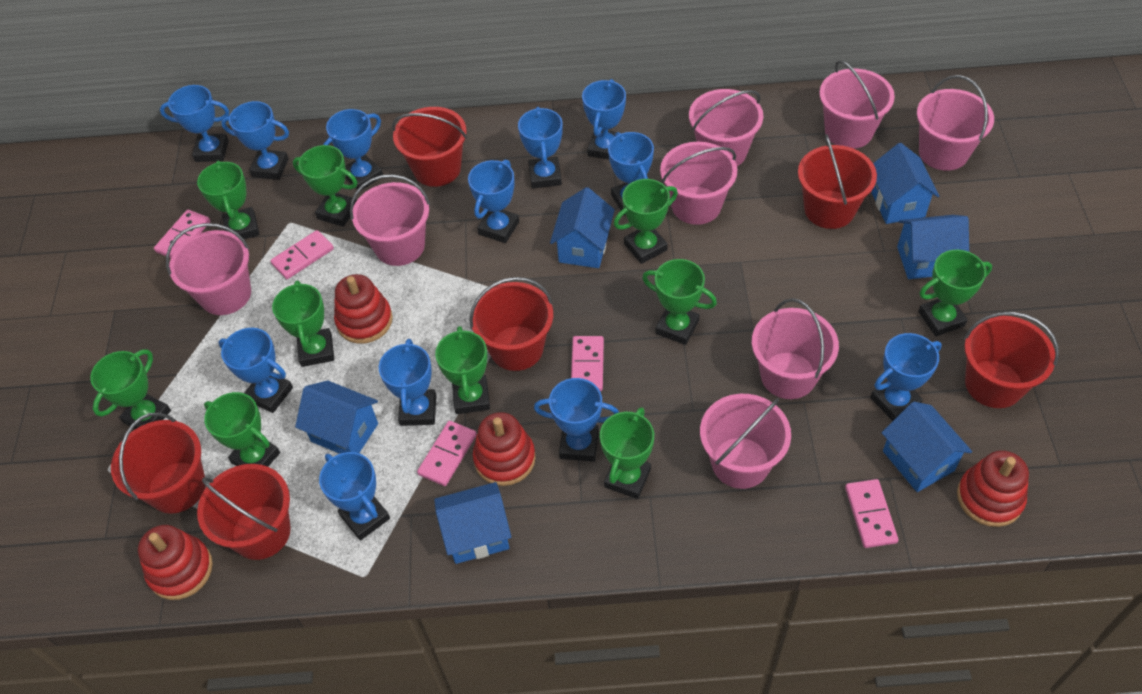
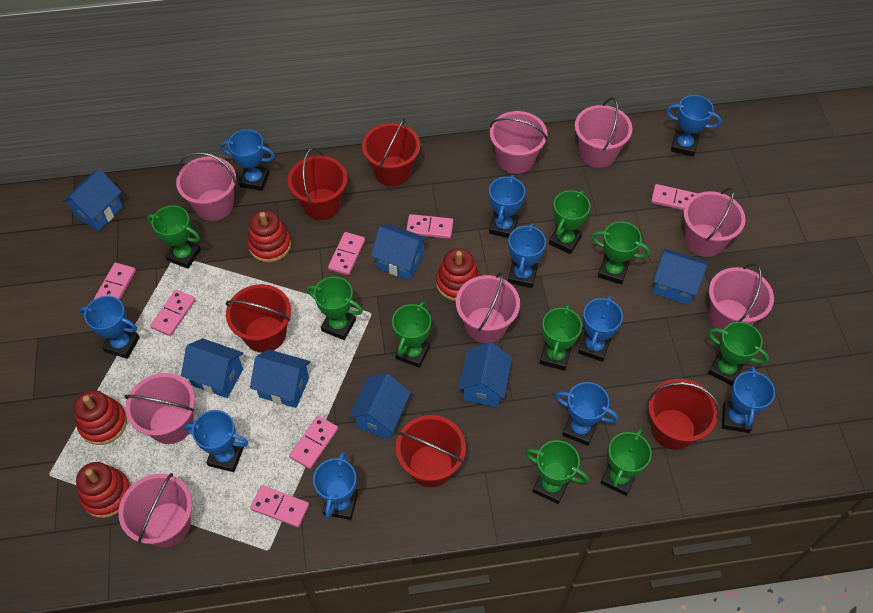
blue house: [295,381,378,454] [434,482,511,564] [550,187,615,268] [871,143,939,224] [882,402,972,492] [897,215,969,279] = 6 -> [62,169,123,231] [181,338,243,398] [250,349,311,408] [349,373,411,440] [371,224,428,280] [458,342,512,407] [652,248,707,305] = 7
blue trophy: [160,85,229,162] [218,328,293,413] [221,101,289,180] [319,452,390,541] [323,109,383,190] [379,339,437,426] [468,160,519,243] [518,107,563,189] [534,378,619,462] [582,79,626,160] [608,132,654,215] [870,333,942,421] = 12 -> [79,296,140,359] [184,410,248,472] [220,129,275,191] [313,452,358,520] [489,175,525,238] [508,223,546,288] [555,382,618,446] [578,296,623,362] [666,95,722,157] [722,366,775,433] = 10
green trophy: [90,349,171,429] [197,161,260,239] [204,392,280,467] [272,281,334,367] [293,145,358,227] [435,326,490,414] [600,407,654,499] [614,179,678,264] [642,259,717,345] [918,250,992,336] = 10 -> [147,205,201,269] [307,277,363,340] [392,302,431,368] [525,440,589,504] [540,304,582,371] [549,190,590,254] [591,222,650,285] [600,428,652,496] [708,322,769,386] = 9
pink domino: [154,210,210,258] [270,230,334,279] [417,421,477,486] [571,336,604,391] [845,479,898,548] = 5 -> [94,263,136,300] [150,290,196,336] [250,485,309,527] [289,416,338,469] [328,232,365,275] [406,214,453,239] [651,184,698,210] = 7
red bucket: [111,413,205,514] [197,464,291,560] [392,107,467,187] [469,277,553,371] [798,134,877,229] [964,312,1059,408] = 6 -> [226,284,291,353] [288,148,348,220] [362,118,420,186] [396,415,466,487] [648,379,720,450] = 5

